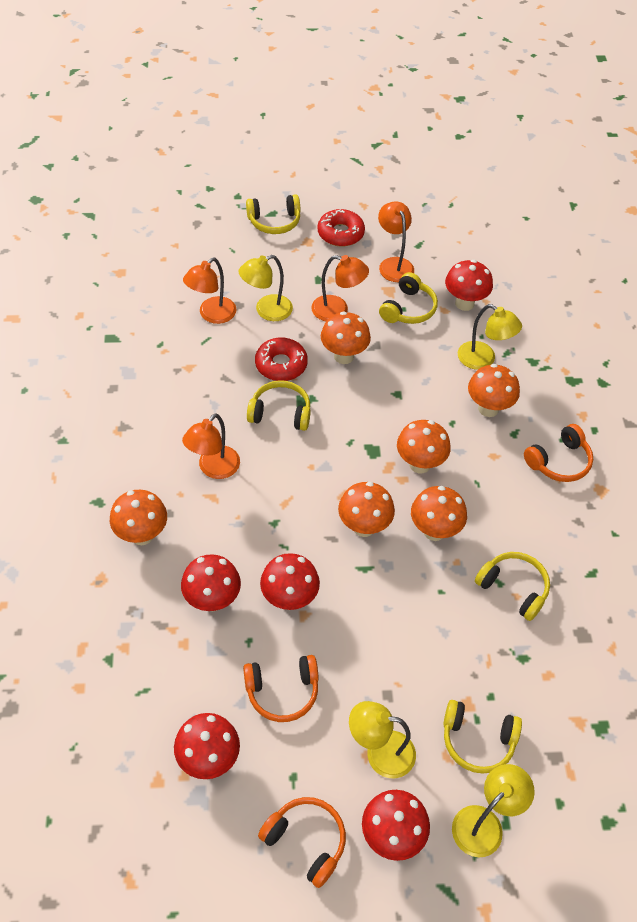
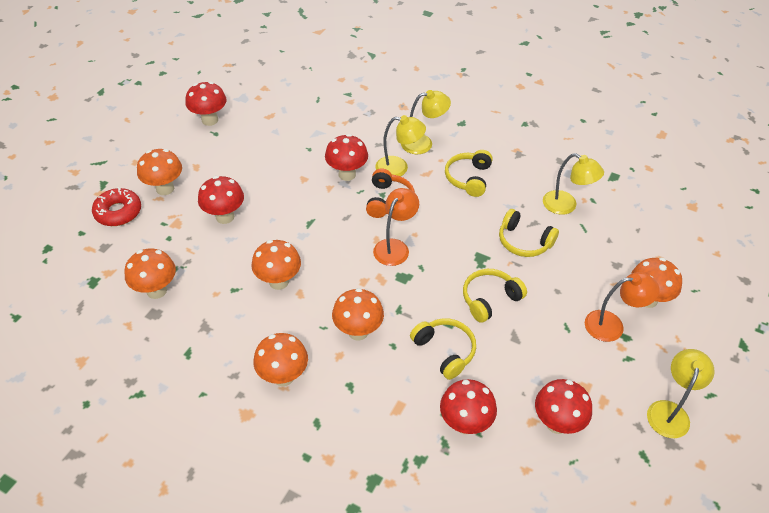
orange headphones: [243,655,319,722] [258,797,346,888] [524,424,593,482] = 3 -> [366,169,415,218] = 1
orange lamp: [182,413,240,479] [183,258,236,324] [311,255,369,321] [378,201,414,282] = 4 -> [373,188,419,266] [585,272,660,342] = 2
red donut: [255,338,308,381] [317,209,365,247] = 2 -> [92,187,141,226] = 1
yellow headphones: [246,194,300,234] [247,380,311,431] [379,272,438,324] [443,700,522,774] [475,552,550,621] = 5 -> [410,318,476,380] [445,150,493,197] [463,269,527,323] [499,209,559,257] = 4

